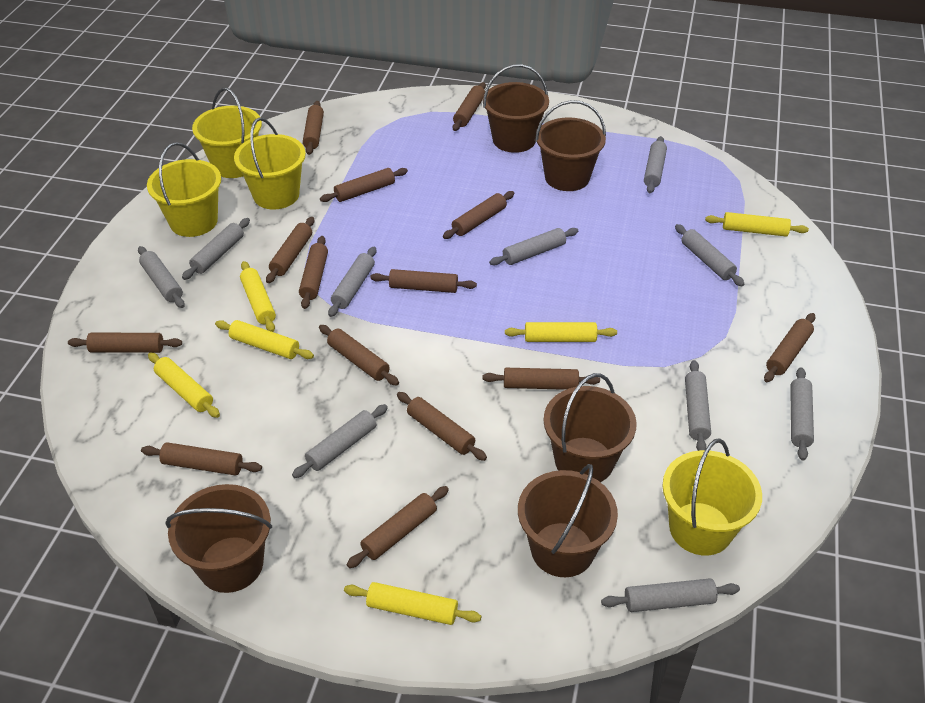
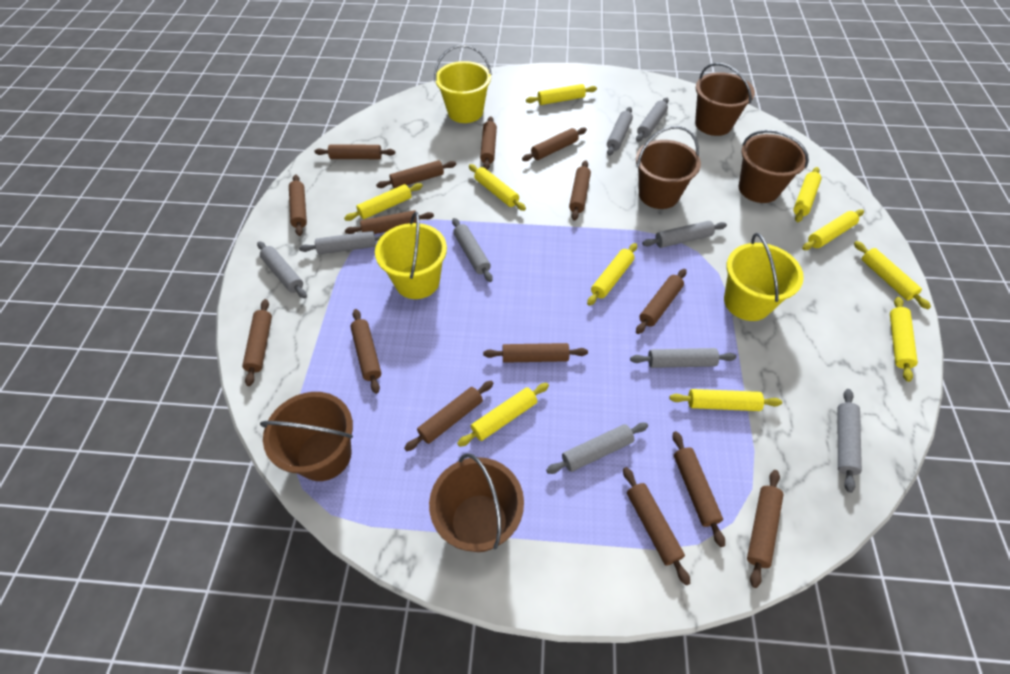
brown rolling pin: [68,333,182,353] [141,442,262,475] [266,217,314,283] [299,236,328,309] [303,101,324,155] [319,325,399,386] [320,168,408,202] [347,486,449,568] [370,269,477,293] [397,392,487,461] [443,191,514,239] [452,82,486,131] [482,368,600,390] [764,313,815,382] = 14 -> [242,299,272,386] [289,175,307,236] [314,144,395,159] [345,210,434,234] [350,309,381,394] [376,160,456,188] [404,381,494,451] [480,116,497,170] [483,343,588,363] [522,128,587,161] [569,160,591,220] [623,467,690,585] [636,269,687,334] [672,431,725,547] [747,470,783,588] = 15
grey rolling pin: [138,246,185,308] [182,218,250,280] [292,404,388,478] [328,247,376,317] [489,228,578,265] [601,578,740,612] [644,136,667,193] [675,224,744,286] [685,360,711,451] [790,367,814,461] = 10 -> [257,241,307,298] [299,231,382,255] [452,218,493,282] [546,423,648,474] [607,107,633,156] [630,348,736,368] [636,98,669,142] [642,221,727,248] [838,389,862,493] = 9
yellow bucket: [147,142,221,237] [192,88,262,178] [234,117,306,209] [662,438,762,556] = 4 -> [375,211,447,299] [434,45,492,123] [724,233,804,321] = 3
yellow rolling pin: [148,352,220,418] [215,320,314,359] [240,261,276,332] [344,582,481,625] [505,322,617,342] [705,212,809,237] = 6 -> [344,183,423,221] [457,383,549,447] [469,164,526,211] [526,84,597,105] [587,243,637,306] [669,389,782,411] [793,167,822,222] [802,209,864,250] [854,241,931,309] [890,297,918,382] = 10

